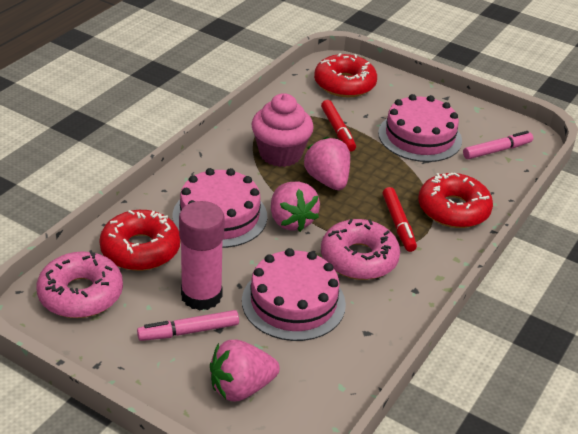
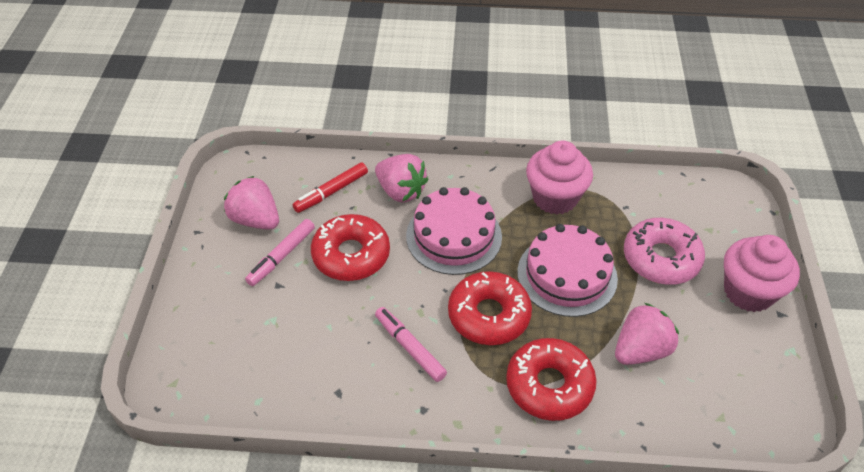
pink cake: [173,168,267,248] [242,248,346,341] [378,94,462,162] = 3 -> [406,187,502,275] [517,224,618,317] = 2
pink cupcake: [252,93,314,167] = 1 -> [526,141,593,215] [724,235,800,312] = 2
pink donut: [36,250,123,318] [321,219,400,280] = 2 -> [624,218,705,285] = 1
pink glue stick: [179,201,225,310] = 1 -> none = 0
red marker: [321,100,356,152] [383,187,417,252] = 2 -> [293,162,368,213] = 1

